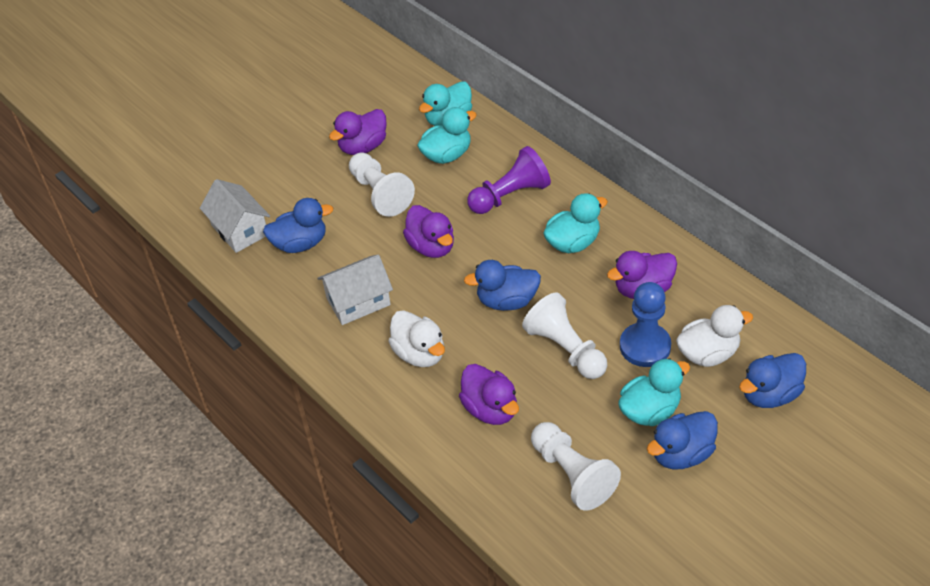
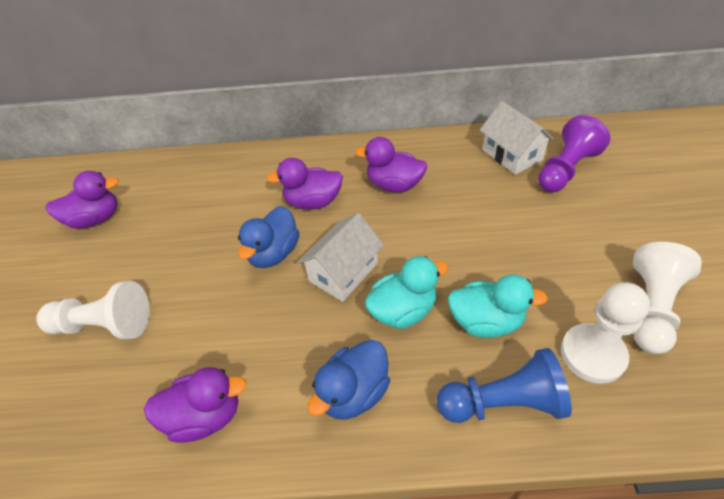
blue duck: [263,198,333,253] [464,260,541,311] [647,411,718,469] [739,353,806,408] = 4 -> [238,206,299,268] [307,340,390,420] = 2
turquoise duck: [417,107,477,164] [419,81,472,126] [543,193,608,253] [618,358,690,426] = 4 -> [365,256,448,329] [448,274,548,338] = 2
white duck: [388,310,445,367] [676,305,753,367] = 2 -> none = 0

